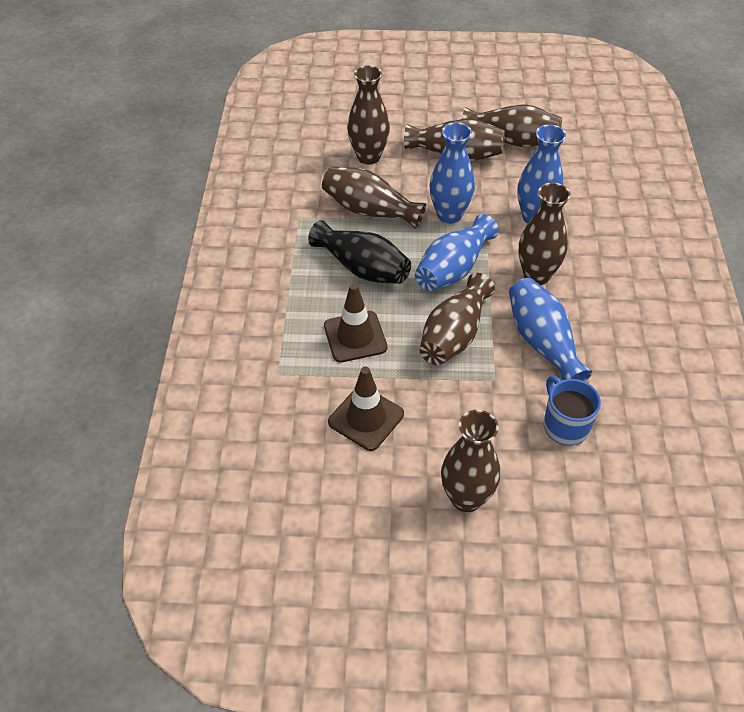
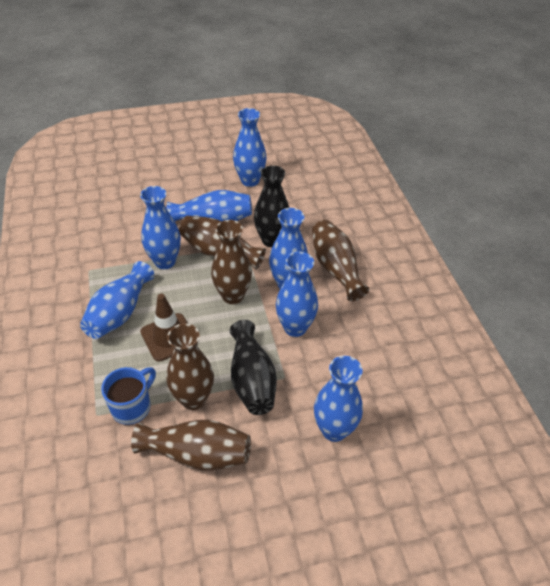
black vase: [308,220,411,284] = 1 -> [230,320,277,415] [254,165,289,247] = 2
blue vase: [415,214,499,291] [430,122,475,224] [509,278,592,381] [518,125,566,224] = 4 -> [80,261,154,339] [140,186,181,269] [166,190,252,222] [233,108,267,187] [269,208,308,289] [276,252,318,337] [314,356,363,442] = 7
brown traffic cone: [324,283,387,362] [328,367,404,451] = 2 -> [140,294,198,362] = 1
brown vase: [322,166,427,229] [347,65,390,165] [404,118,505,161] [419,273,495,365] [441,410,500,512] [462,104,562,147] [519,183,570,285] = 7 -> [131,420,251,470] [167,323,214,410] [179,216,266,270] [211,220,252,304] [312,220,369,301] = 5

